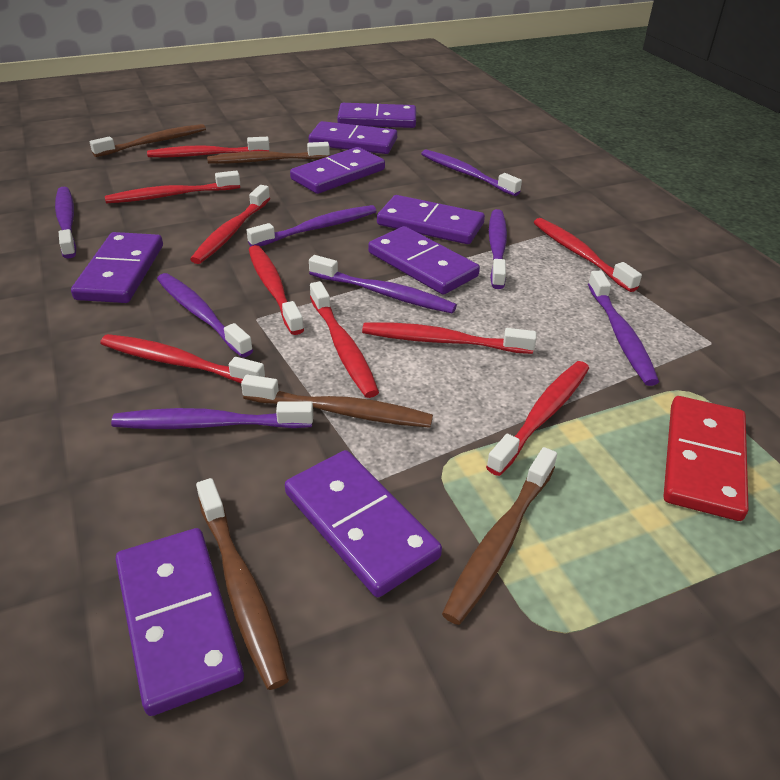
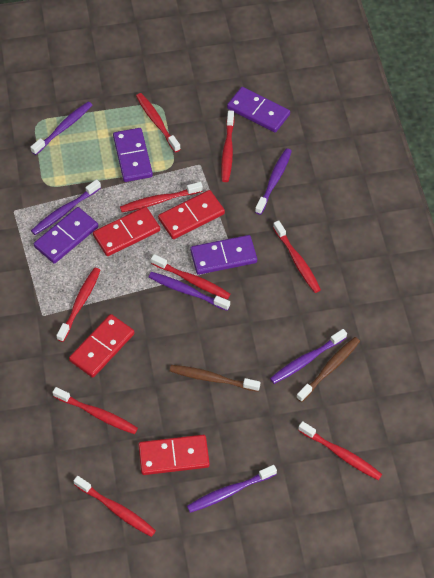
brown toothbrush: [90,124,206,157] [196,478,289,690] [207,142,330,163] [241,375,433,428] [442,447,557,625] = 5 -> [170,365,260,392] [296,337,360,402] = 2
purple domino: [71,232,163,303] [116,528,244,716] [285,450,442,597] [290,147,385,194] [309,121,397,154] [337,103,416,128] [368,226,480,295] [377,195,485,244] = 8 -> [34,207,98,264] [113,128,153,182] [190,235,257,275] [227,87,290,133] = 4
purple toothbrush: [55,187,77,259] [111,401,313,429] [157,273,253,357] [247,205,376,247] [309,255,457,313] [421,149,522,196] [489,209,507,289] [588,271,659,386] = 8 -> [30,102,92,155] [31,179,101,235] [149,272,230,311] [187,465,277,513] [255,148,292,215] [270,329,347,384] = 6
red domino: [664,396,749,521] = 1 -> [69,314,134,378] [93,207,160,256] [138,435,210,475] [158,190,225,239] = 4

